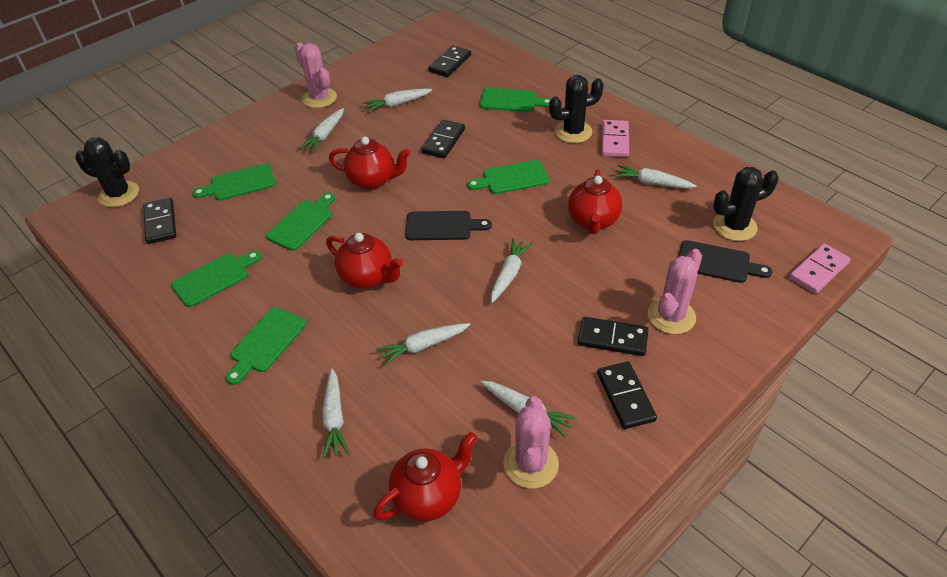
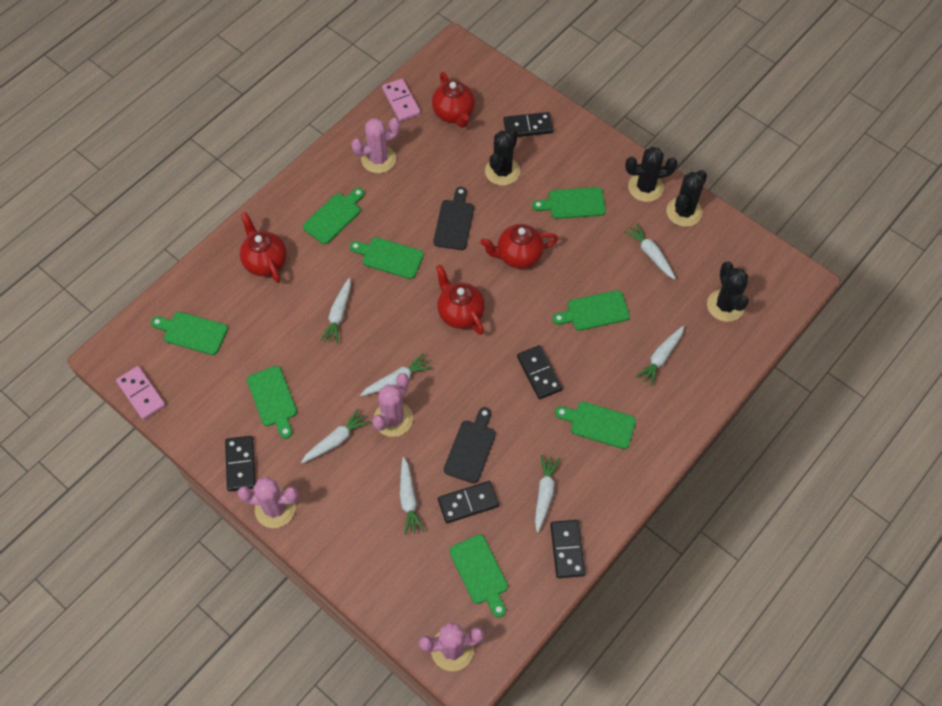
black cactus: [76,137,139,207] [549,75,604,143] [713,167,779,241] = 3 -> [485,128,520,186] [625,147,678,202] [666,170,707,227] [707,261,749,322] = 4
green cutting board: [171,251,261,307] [192,163,276,200] [226,307,306,385] [266,193,335,251] [467,160,549,194] [480,88,551,112] = 6 -> [151,312,228,355] [247,366,297,439] [303,188,365,244] [350,237,424,279] [449,534,508,618] [532,187,606,219] [552,290,630,331] [555,402,636,449] = 8
pink cactus: [295,42,337,108] [503,396,559,489] [648,249,702,334] = 3 -> [237,477,299,528] [351,118,400,173] [372,373,413,437] [419,622,484,671] = 4

